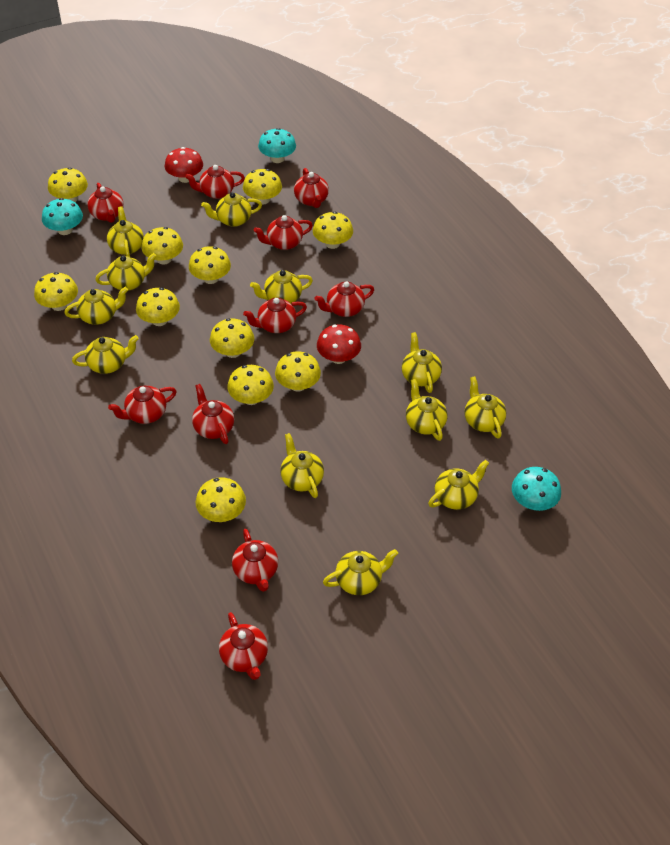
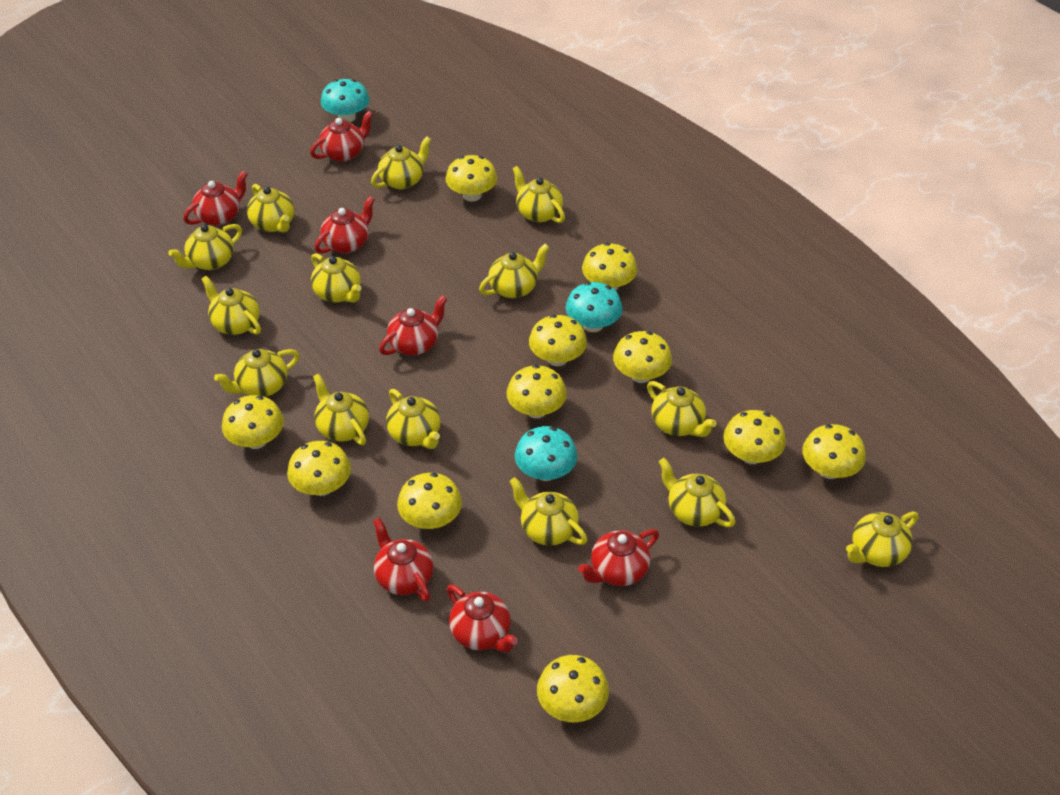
red mushroom: [165,147,203,183] [317,325,361,364] = 2 -> none = 0
red teapot: [87,183,124,223] [108,386,177,424] [185,165,245,199] [192,384,234,444] [219,612,268,680] [232,529,278,592] [243,297,307,333] [254,215,313,250] [294,168,329,208] [315,281,374,317] = 10 -> [183,171,248,226] [310,111,373,162] [315,196,375,254] [373,518,433,602] [379,295,447,355] [447,585,518,652] [578,529,659,586] = 7
yellow teapot: [64,287,128,325] [72,335,139,374] [95,253,157,291] [107,206,144,257] [201,192,262,227] [250,270,313,303] [280,433,324,498] [323,549,398,595] [402,332,442,393] [406,379,448,441] [428,460,489,510] [464,376,506,439] = 12 -> [168,224,242,270] [201,276,261,335] [214,349,299,397] [247,184,295,233] [311,253,362,303] [313,374,369,445] [371,137,431,189] [386,389,440,449] [479,244,550,298] [509,477,587,546] [513,166,565,223] [647,381,717,437] [659,458,735,527] [846,512,918,567] = 14

